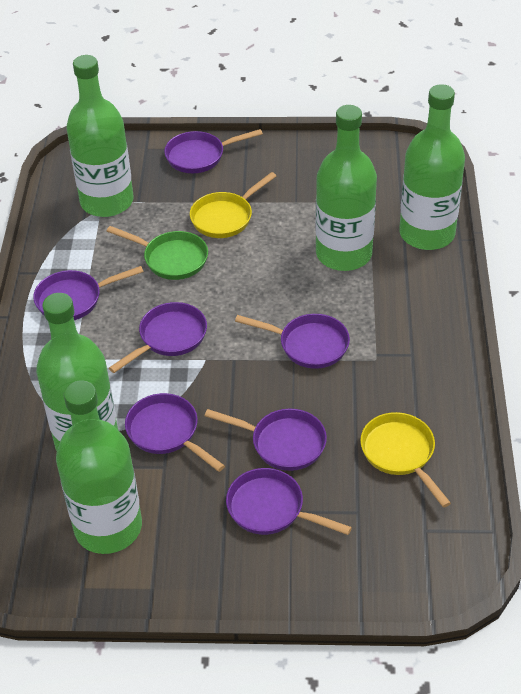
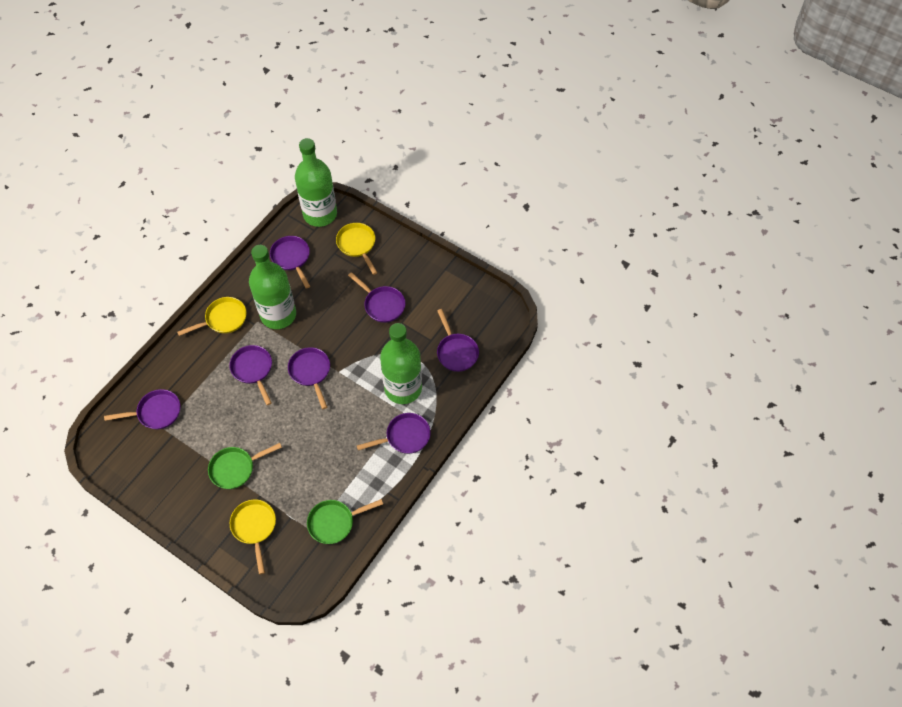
green bottle: [36,293,118,451] [56,380,142,554] [66,55,134,217] [315,105,377,271] [399,84,465,250] = 5 -> [249,245,296,329] [295,138,337,227] [380,323,422,404] = 3
green pan: [107,226,208,280] = 1 -> [208,443,282,489] [307,499,383,544] = 2
yellow pan: [190,172,276,238] [360,412,451,508] = 2 -> [177,297,247,336] [230,500,276,574] [336,223,378,275] = 3

